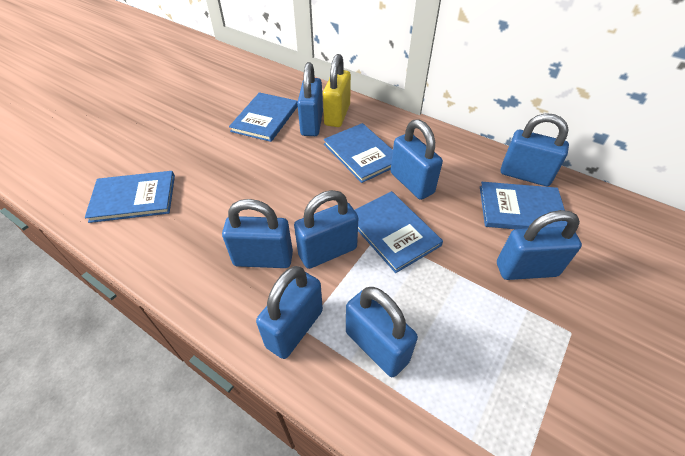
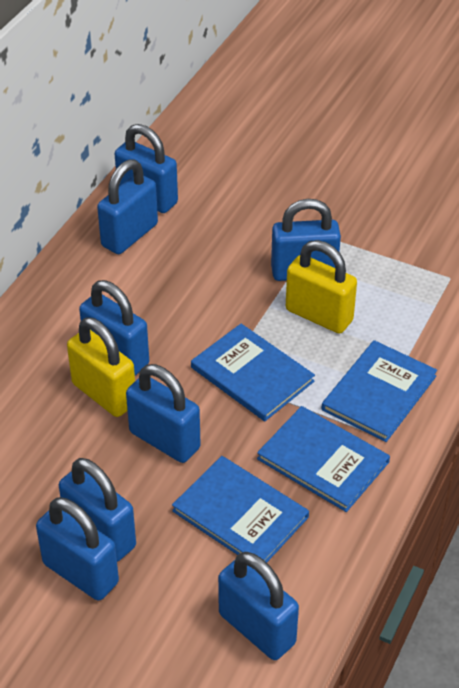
blue book: [85,171,175,223] [229,92,298,142] [324,123,393,183] [355,191,443,273] [480,182,568,229] = 5 -> [172,456,309,563] [191,324,315,421] [257,406,390,512] [321,340,437,442] = 4
yellow padlock: [323,54,351,127] = 1 -> [67,317,135,417] [286,240,357,334] = 2

